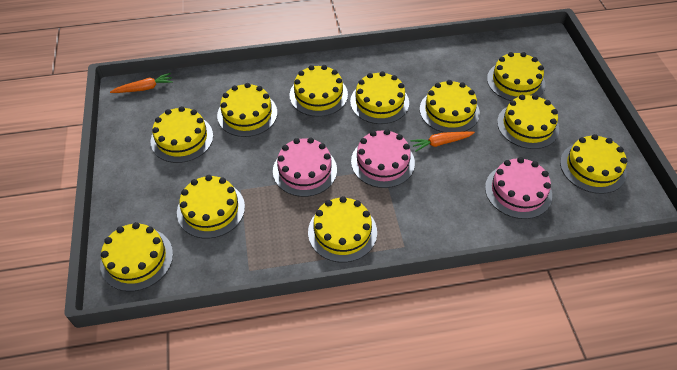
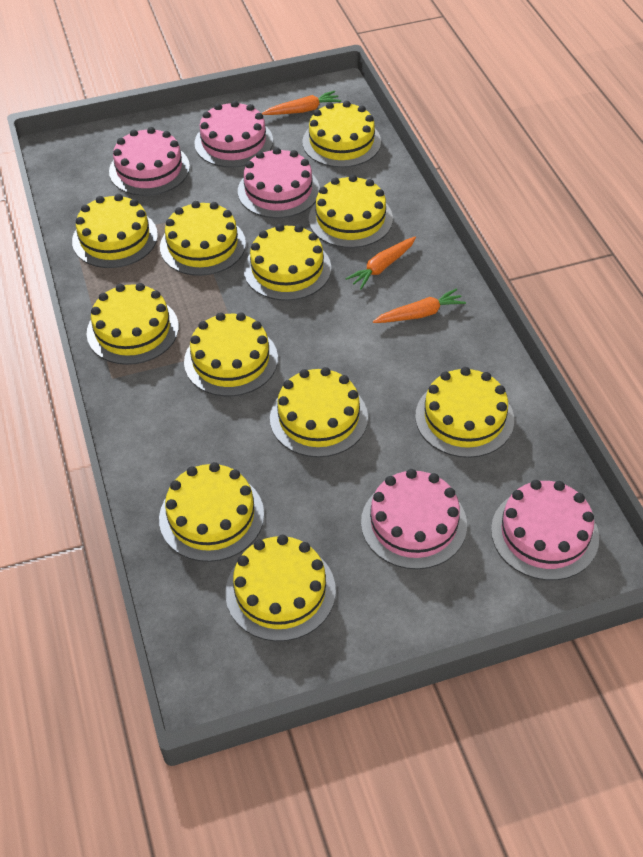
orange carrot: [110,73,173,93] [410,131,475,152] = 2 -> [261,91,341,115] [345,236,416,289] [373,288,466,323] = 3
pink cake: [273,138,337,197] [351,129,415,188] [485,157,552,219] = 3 -> [109,127,190,196] [194,101,273,168] [238,147,320,218] [361,469,467,569] [491,480,599,580] = 5

